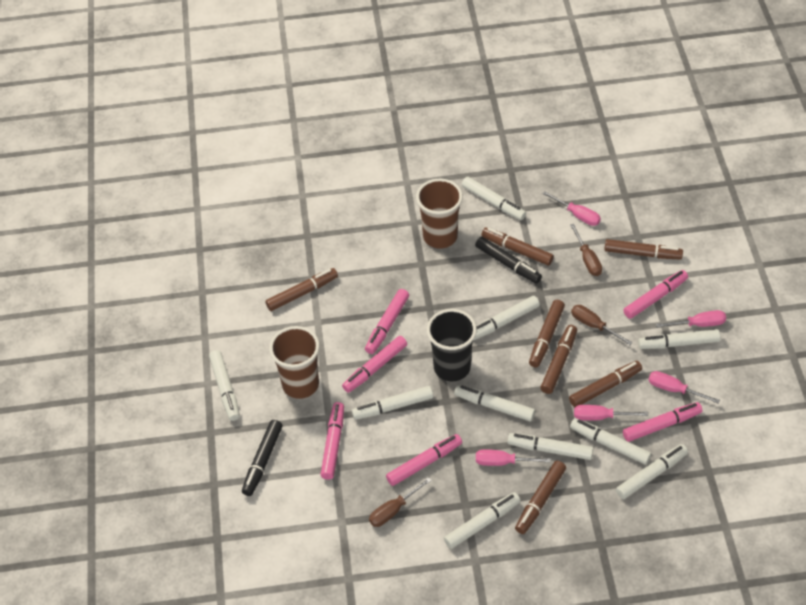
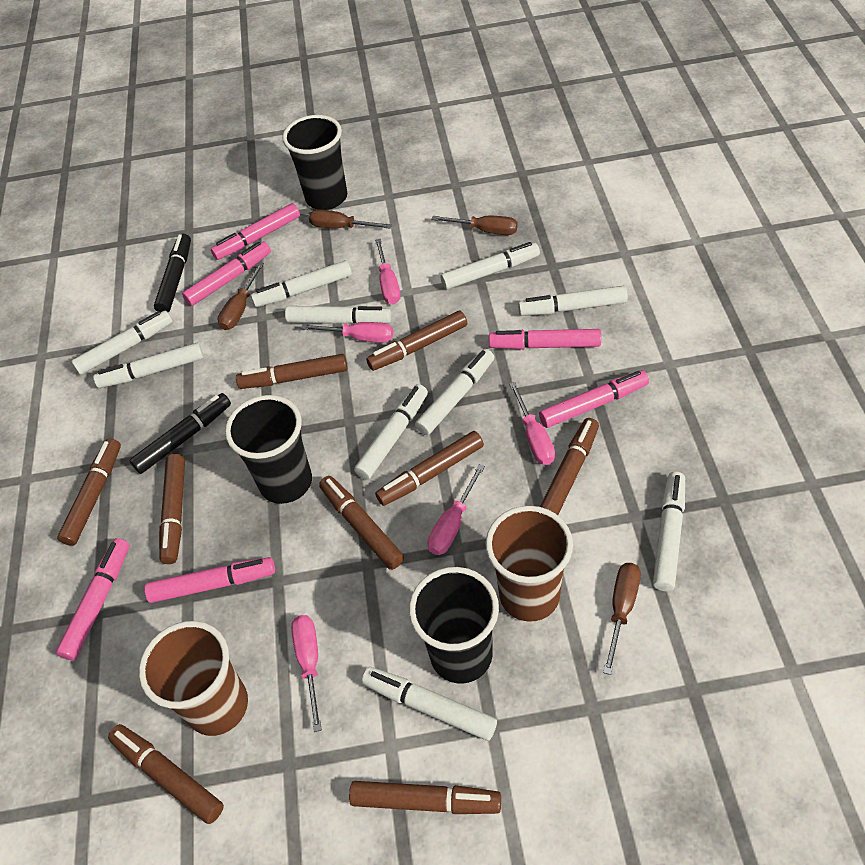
black cup: [427,309,477,381] = 1 -> [225,395,312,504] [282,115,347,210] [409,567,499,684] = 3
brown marker: [265,268,338,311] [481,227,554,266] [515,461,566,534] [529,300,565,368] [540,325,577,394] [569,361,642,407] [604,239,683,260] = 7 -> [57,438,121,546] [108,724,224,824] [159,454,185,564] [236,354,347,389] [319,476,404,570] [349,781,501,814] [366,311,467,371] [375,431,484,506] [540,418,599,515] = 9
brown screwdriver: [369,477,432,527] [570,224,602,276] [571,305,633,345] = 3 -> [218,262,264,330] [309,209,392,229] [431,216,518,235] [603,563,641,675] = 4

